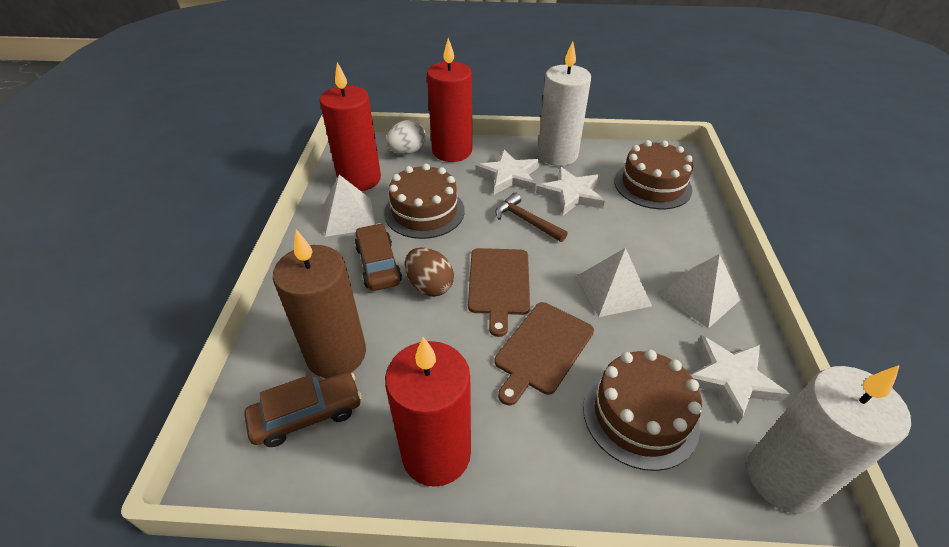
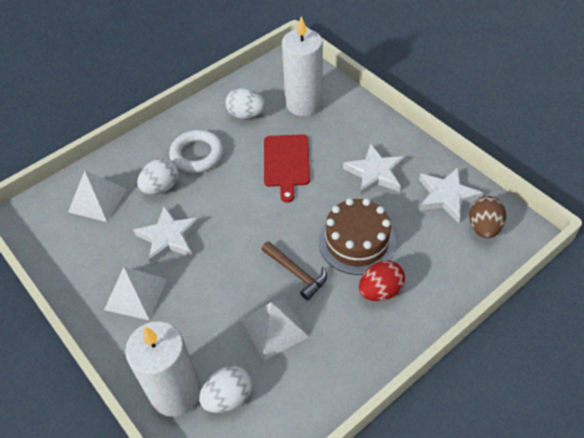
brown cake: [384,164,465,239] [583,350,702,471] [614,140,693,209] = 3 -> [319,198,396,275] = 1
brown candle: [273,229,366,378] = 1 -> none = 0
brown car: [244,372,362,447] [355,223,402,291] = 2 -> none = 0
brown cutting board: [468,248,530,337] [495,302,594,405] = 2 -> none = 0
red candle: [320,62,381,191] [385,337,471,487] [427,38,472,162] = 3 -> none = 0
red cutting board: none = 0 -> [264,134,310,203] = 1
red egg: none = 0 -> [359,260,405,301] = 1
white egg: [386,120,426,155] = 1 -> [137,158,179,195] [199,366,252,413] [225,88,265,119] = 3
white ring: none = 0 -> [169,130,224,173] = 1

